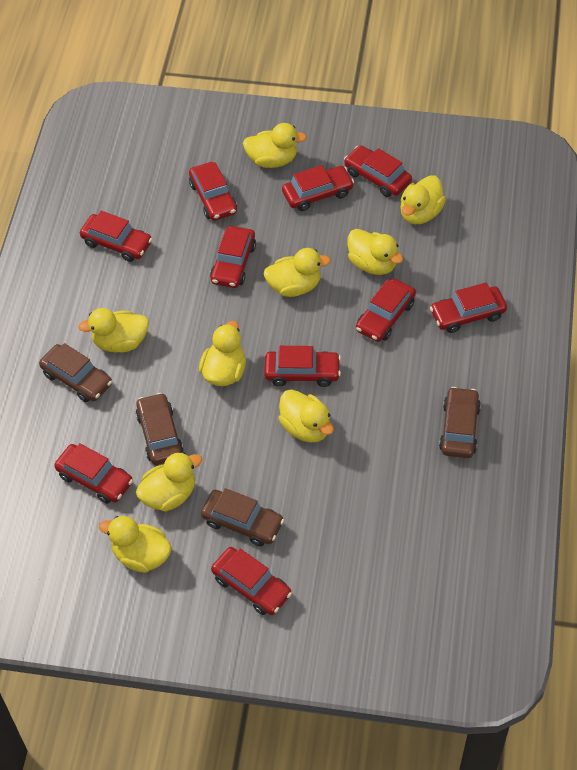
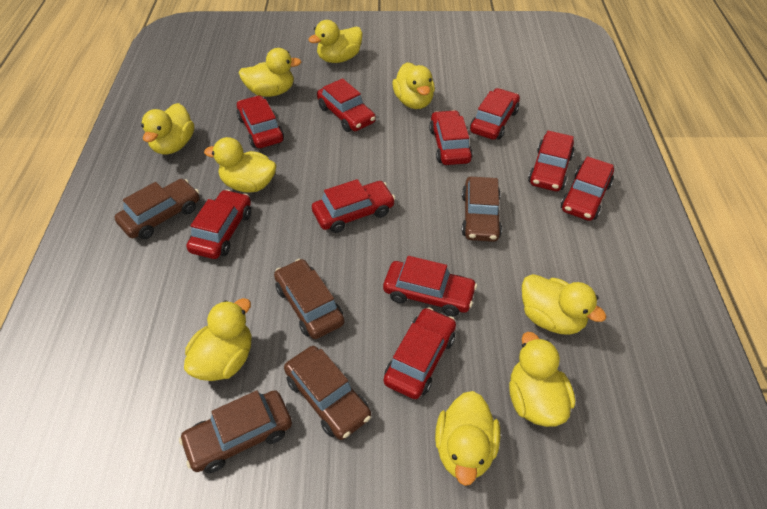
brown car: [39,343,112,402] [136,393,183,465] [201,488,284,546] [439,387,481,458] = 4 -> [115,179,199,239] [179,390,292,473] [274,259,345,339] [284,346,371,440] [461,177,502,242] = 5

